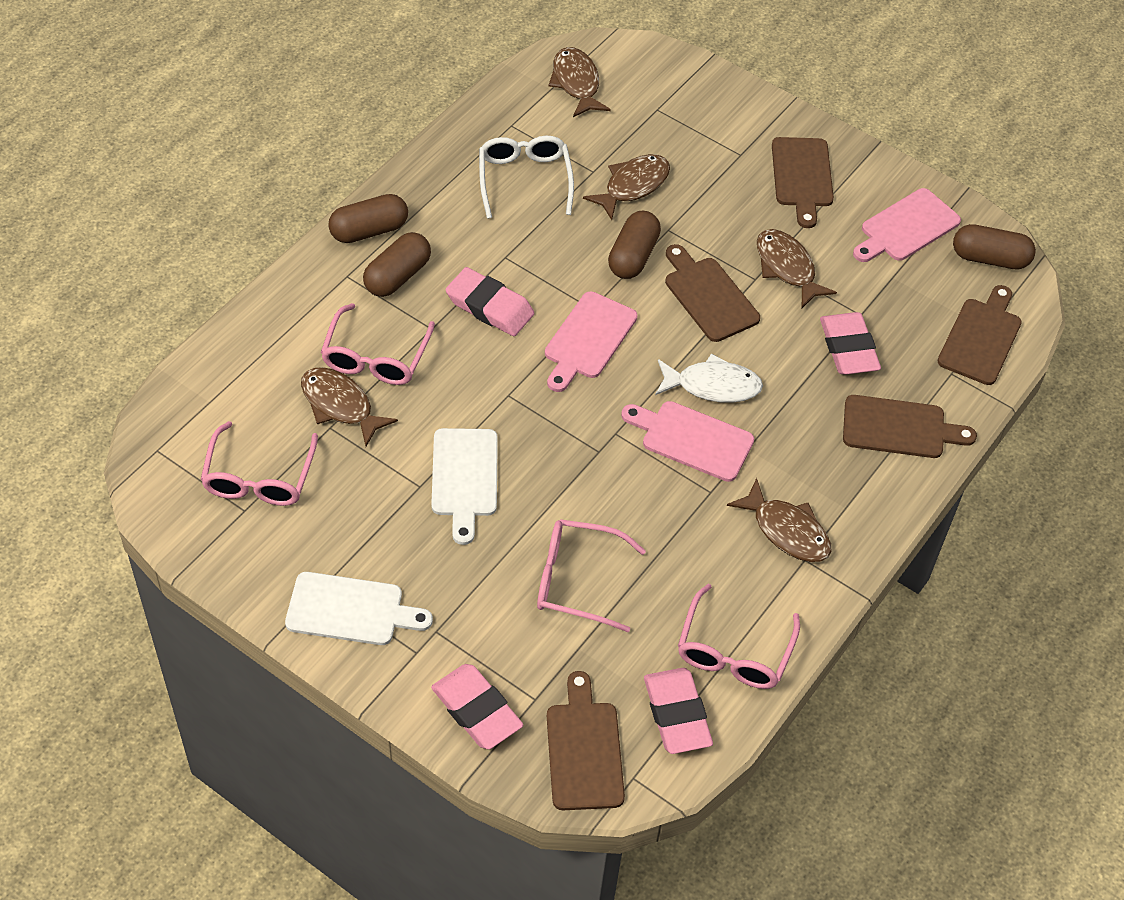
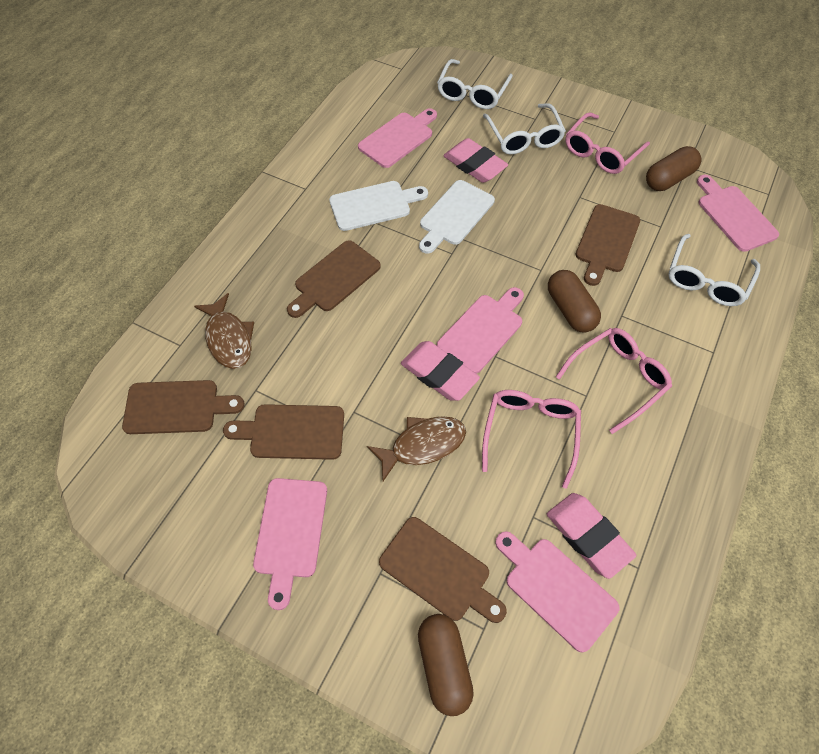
brown capsule: [328,194,408,243] [363,232,431,297] [608,211,661,279] [953,224,1036,269] = 4 -> [418,614,474,716] [548,270,601,333] [646,146,701,191] = 3
brown fish: [301,367,398,446] [548,47,611,117] [583,154,670,220] [727,478,831,562] [757,229,837,308] = 5 -> [194,293,254,369] [367,416,466,481] = 2
pink cutting board: [545,291,638,392] [621,401,754,482] [853,188,961,262] = 3 -> [253,478,327,610] [358,108,437,168] [437,287,524,374] [495,531,619,653] [697,175,779,252] = 5
pink eraser: [431,664,523,749] [445,267,535,336] [644,668,713,754] [820,312,881,375] = 4 -> [401,341,480,401] [443,138,508,183] [547,493,636,579] = 3
pink glasses: [201,421,318,506] [321,303,435,385] [537,519,646,632] [678,584,800,689] = 4 -> [482,390,581,489] [556,328,672,434] [565,112,650,174] = 3
white fish: [655,354,763,403] = 1 -> none = 0
white glasses: [479,136,574,219] = 1 -> [437,59,513,109] [483,103,566,154] [668,234,760,306] = 3

